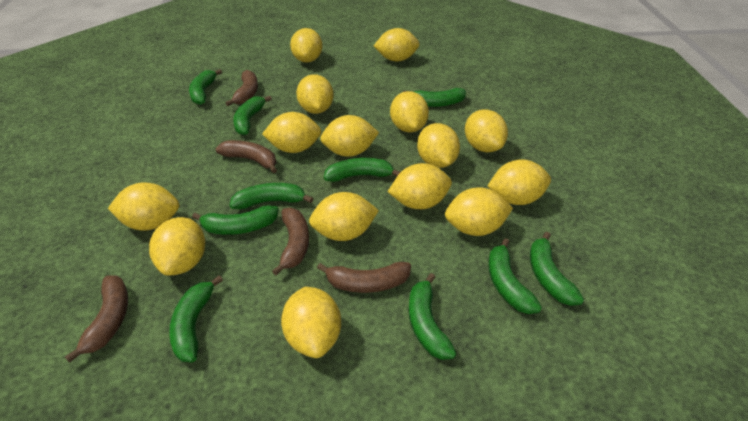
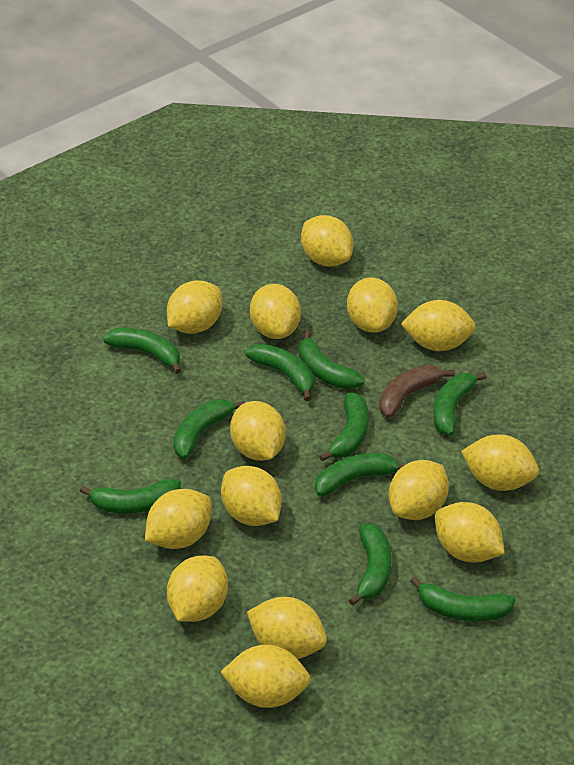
brown banana: [65,275,128,363] [215,140,277,173] [226,70,258,106] [272,208,309,275] [317,262,411,293] = 5 -> [379,365,454,418] = 1
yellow lemon: [108,183,179,231] [149,217,205,276] [262,112,321,153] [281,287,341,358] [290,28,323,63] [296,74,334,114] [309,192,379,241] [320,115,379,157] [374,28,419,61] [388,163,452,209] [390,91,429,132] [417,123,460,168] [445,188,513,236] [465,109,508,152] [488,159,551,205] = 15 -> [145,489,212,549] [167,280,222,334] [167,556,228,622] [221,466,282,526] [221,645,311,708] [230,401,286,461] [247,597,327,659] [250,284,301,339] [301,215,353,267] [347,277,398,333] [389,460,449,520] [401,300,476,351] [435,502,505,562] [461,434,539,491] = 14

